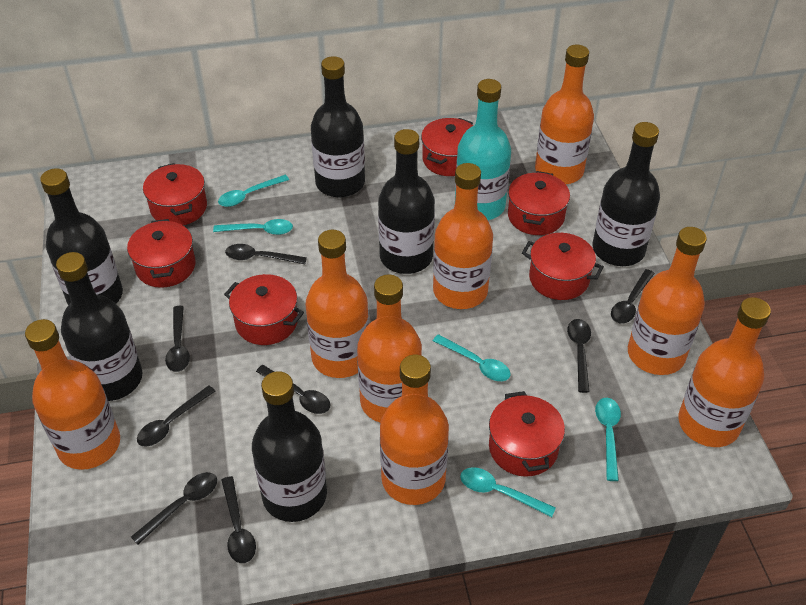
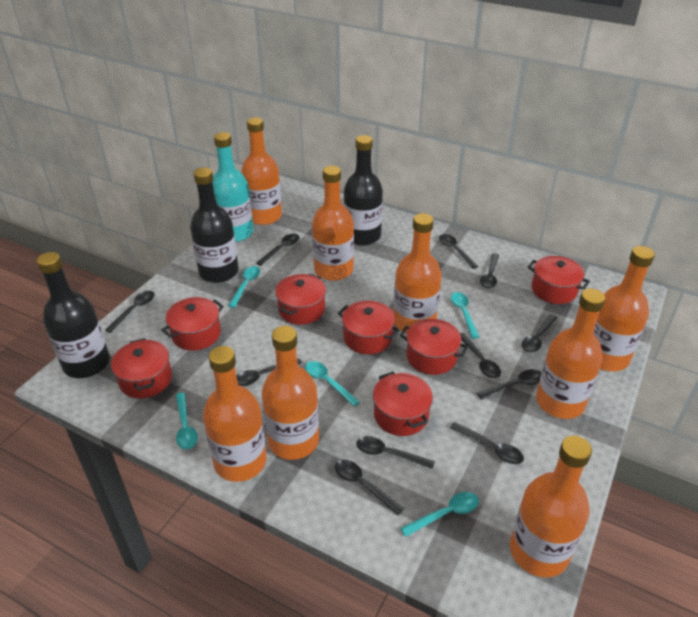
black bottle: [40,168,123,305] [56,252,143,401] [252,371,327,522] [311,56,365,197] [378,129,435,274] [593,122,660,266] = 6 -> [37,252,110,378] [190,167,239,283] [344,135,383,246] = 3
black spoon: [131,472,217,545] [137,385,216,447] [165,306,190,372] [221,476,256,563] [225,244,307,264] [256,365,330,414] [567,319,591,393] [611,269,655,324] = 8 -> [105,291,155,333] [236,358,302,386] [256,234,300,266] [335,460,404,515] [356,436,435,469] [439,234,479,269] [450,422,524,464] [460,333,501,378] [477,369,542,400] [480,254,499,289] [522,314,557,352] = 11

